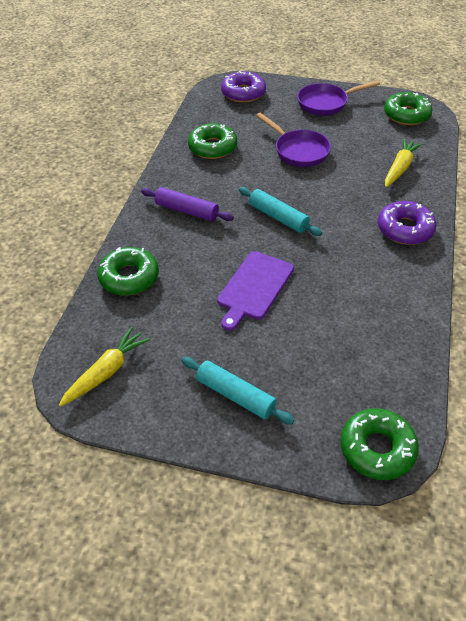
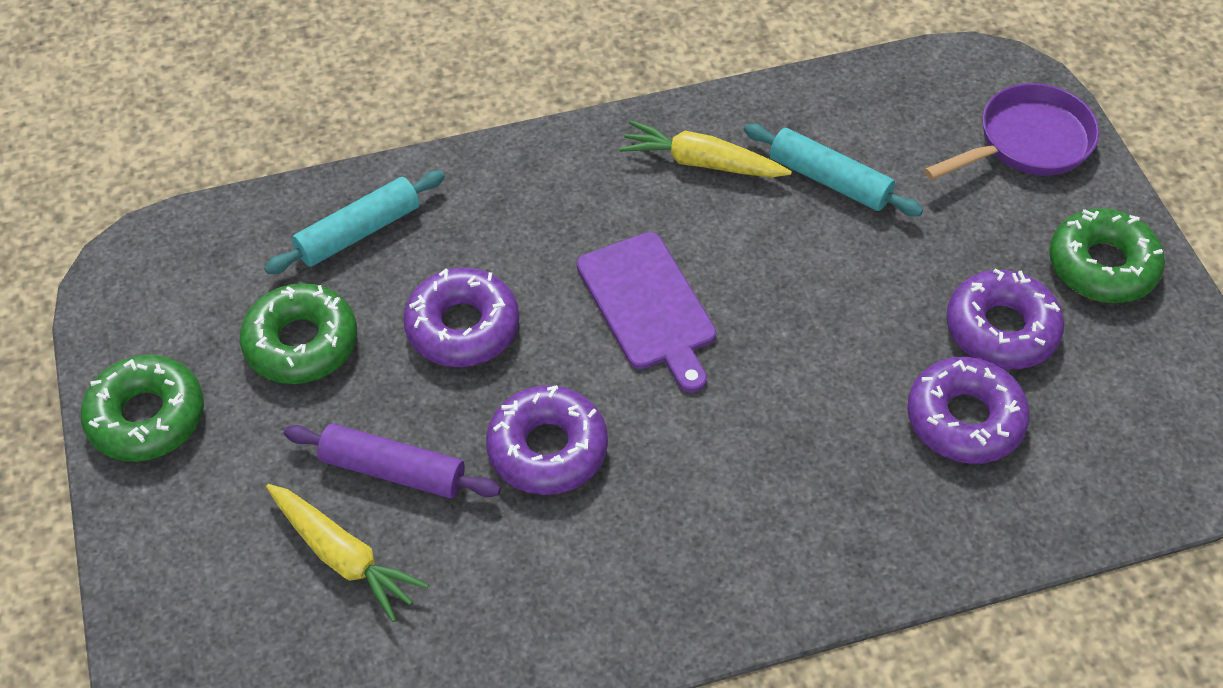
green donut: [97,247,159,295] [188,123,237,159] [340,408,419,480] [384,92,433,125] = 4 -> [81,355,204,462] [240,283,357,384] [1049,208,1165,303] = 3
purple donut: [221,71,266,103] [378,201,436,245] = 2 -> [403,268,519,367] [486,385,608,495] [907,357,1030,464] [946,268,1064,369] = 4
purple pan: [256,113,331,167] [297,80,380,116] = 2 -> [924,83,1099,180] = 1

